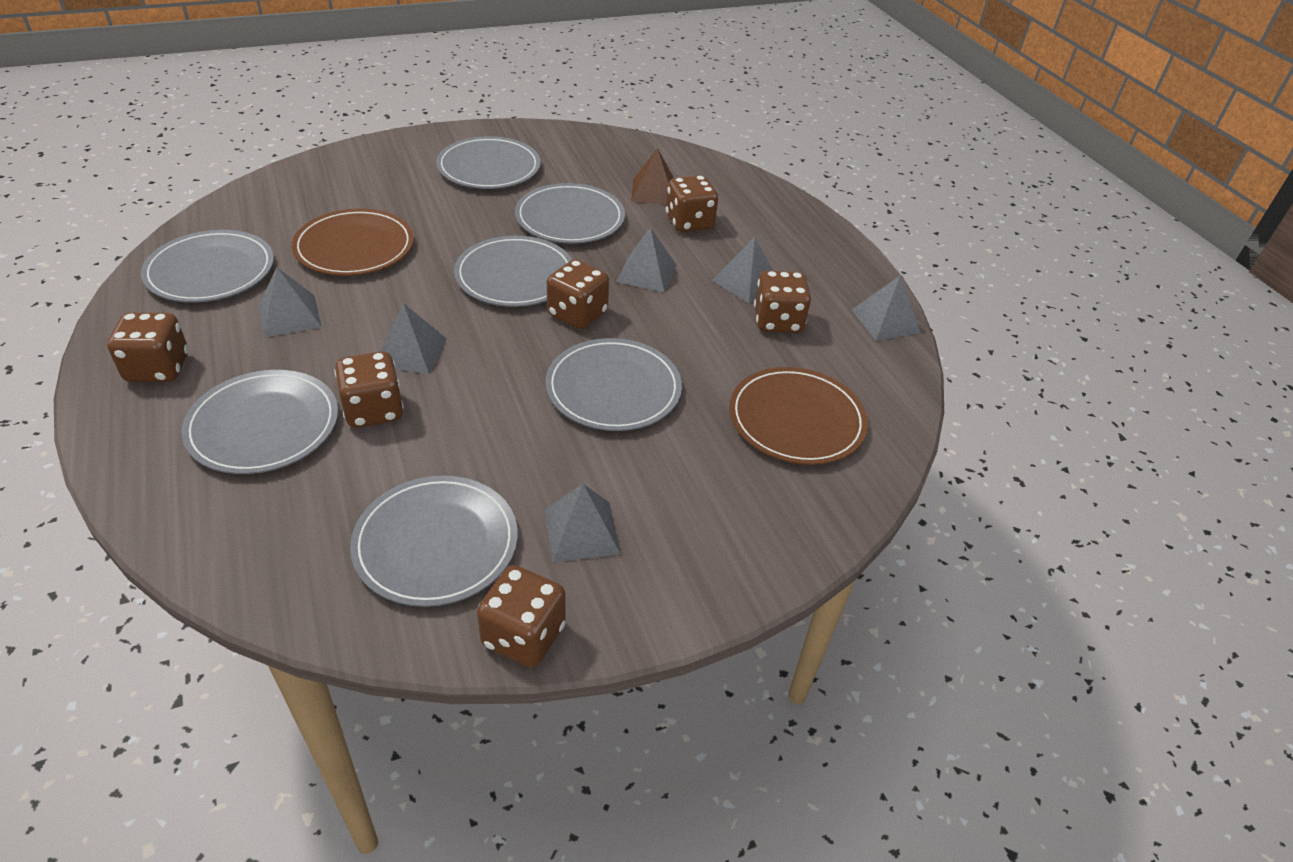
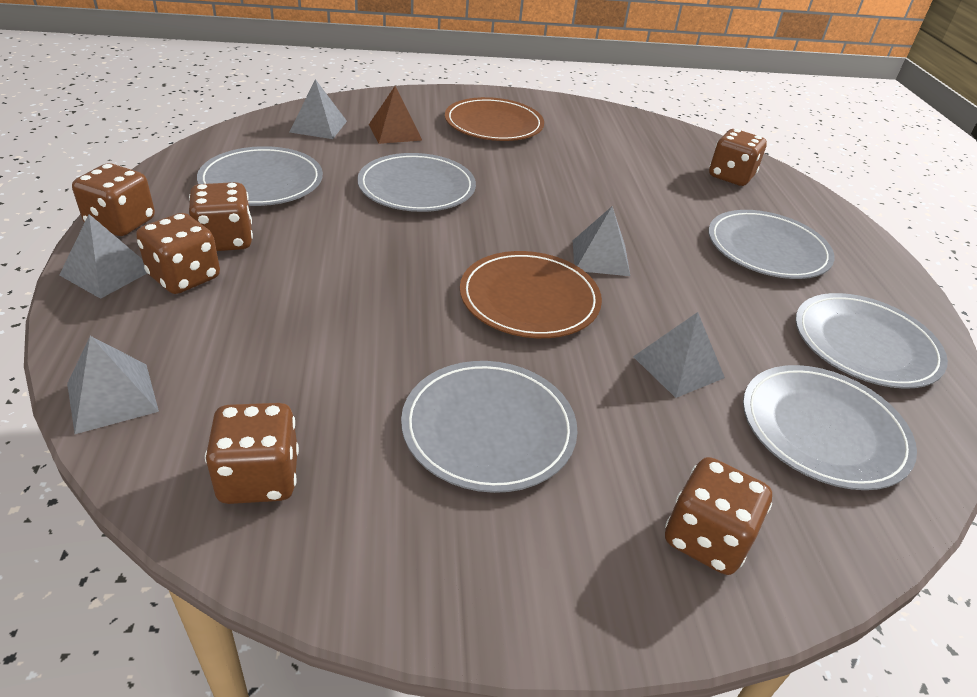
grey plate: [141,230,274,303] [182,370,338,474] [350,476,518,607] [436,136,541,189] [454,236,572,307] [515,183,625,244] [545,338,682,431] = 7 -> [197,146,323,206] [357,153,476,212] [401,361,578,493] [708,210,835,279] [743,365,917,490] [796,293,948,389] = 6
grey pyramid: [259,267,322,337] [381,303,447,374] [545,484,621,562] [616,227,676,292] [712,237,773,304] [852,276,921,341] = 6 -> [59,214,147,299] [67,336,159,434] [289,79,347,139] [573,206,630,276] [633,312,725,398] = 5

